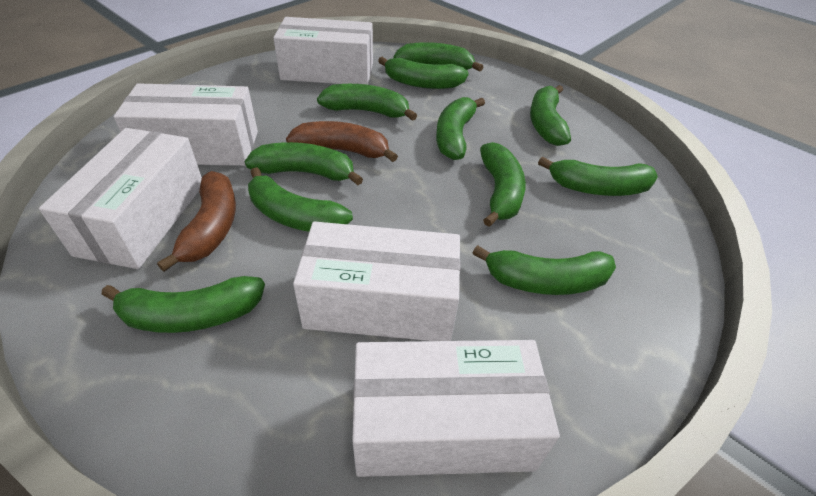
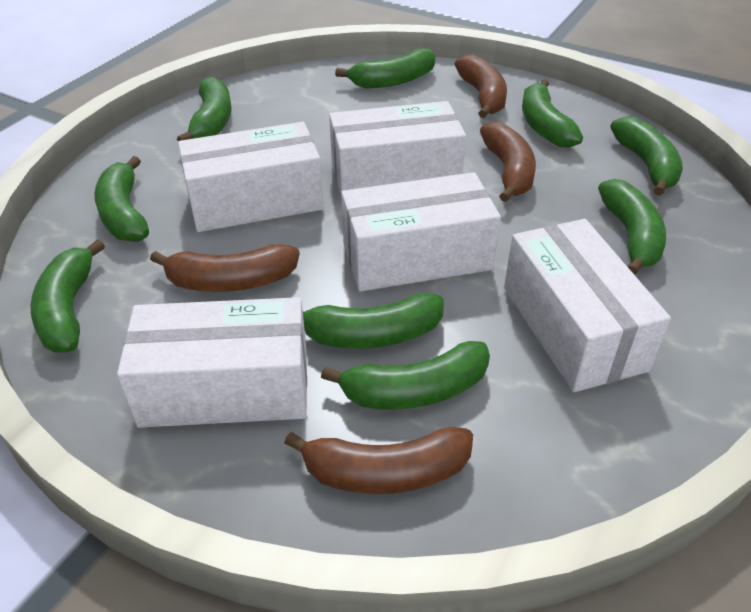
brown banana: [157,171,236,272] [286,121,398,162] = 2 -> [150,244,300,292] [284,427,473,494] [455,54,507,118] [480,121,536,202] = 4
green banana: [102,276,265,333] [244,142,363,185] [248,167,353,232] [317,84,417,121] [378,57,469,89] [394,42,483,72] [436,97,485,160] [473,245,616,295] [480,142,526,227] [530,85,571,146] [538,156,658,196] = 11 -> [30,239,105,352] [94,156,149,242] [177,77,232,141] [303,293,444,348] [321,341,490,409] [335,48,435,88] [522,80,583,148] [598,179,666,275] [610,116,683,196] = 9

